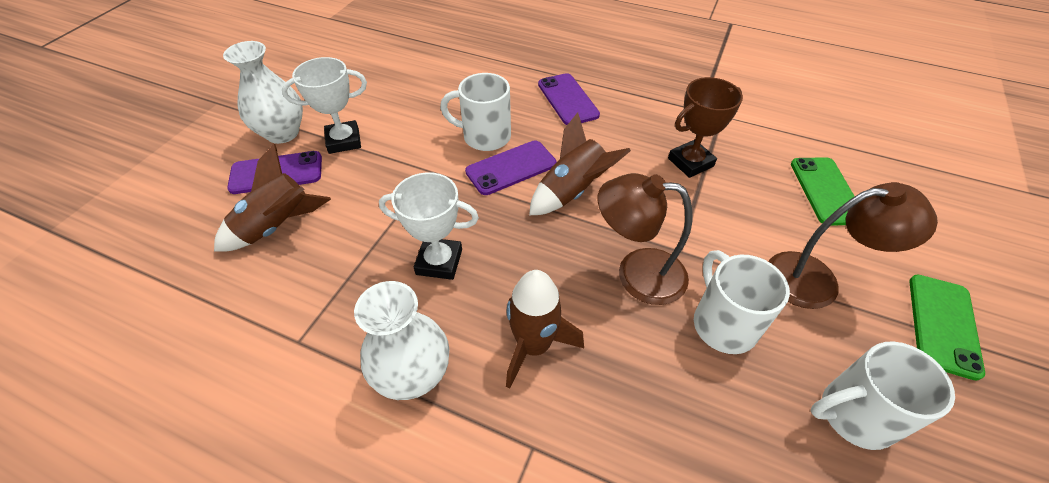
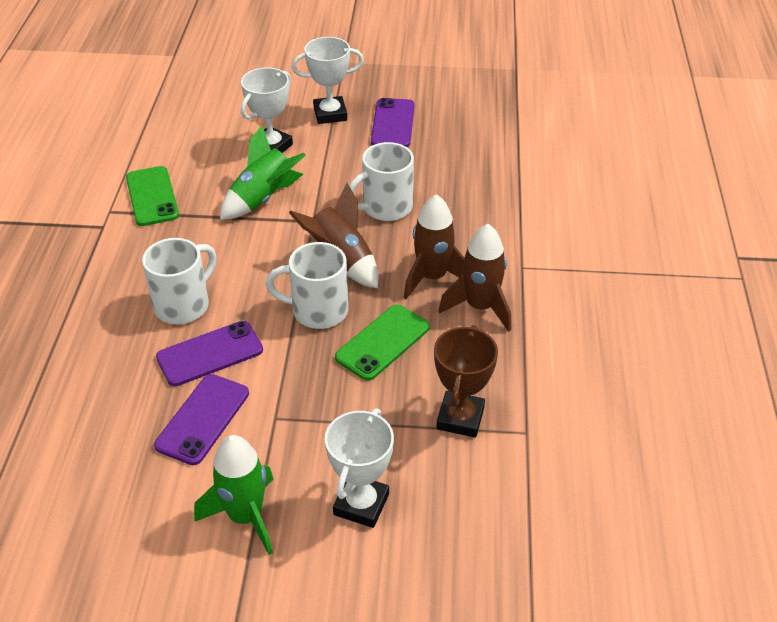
brown lamp: [598,173,692,305] [768,182,938,309] = 2 -> none = 0
green rocket: none = 0 -> [194,435,274,555] [220,125,306,220] = 2
white trophy: [282,57,367,154] [379,172,479,280] = 2 -> [241,67,293,153] [292,37,364,124] [325,408,394,528] = 3
white vase: [223,41,303,144] [354,281,449,400] = 2 -> none = 0

